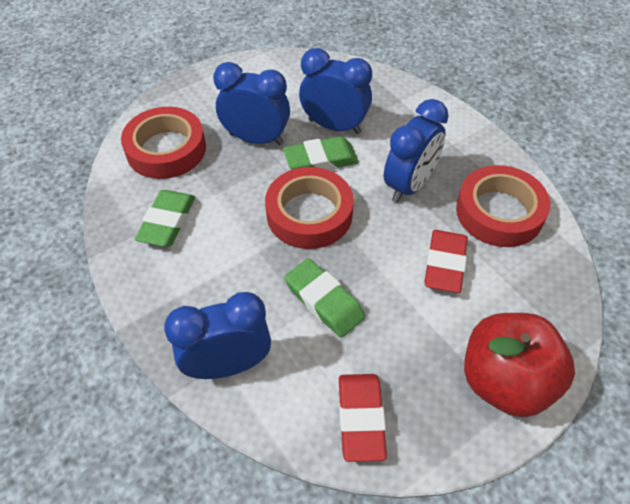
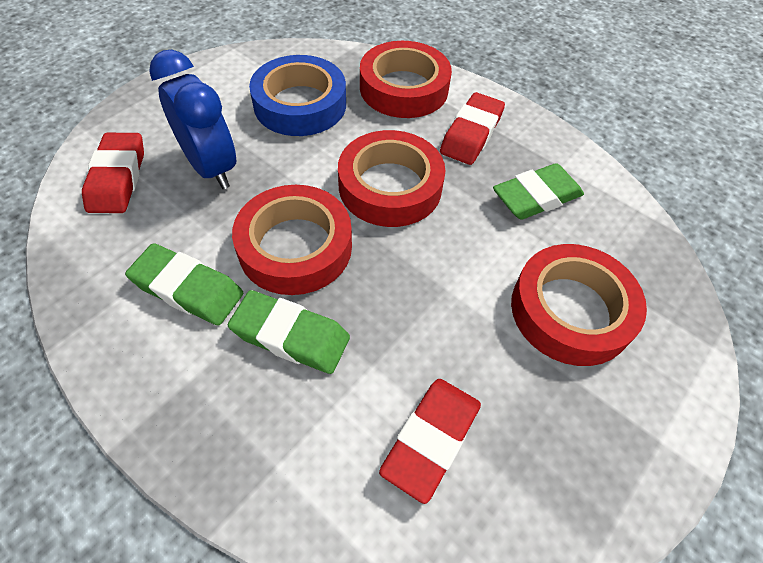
blue clock: [164,292,271,379] [213,62,290,145] [299,48,372,134] [384,99,449,203] = 4 -> [149,50,236,189] = 1
blue tape: none = 0 -> [249,55,346,136] = 1
red apple: [464,313,575,417] = 1 -> none = 0
red eraser: [339,374,387,462] [424,230,468,293] = 2 -> [82,133,144,213] [379,379,481,504] [440,92,505,165] = 3
red tape: [121,107,206,179] [265,167,354,249] [456,165,550,247] = 3 -> [232,185,352,295] [338,130,445,227] [360,41,452,118] [511,244,647,366] = 4

